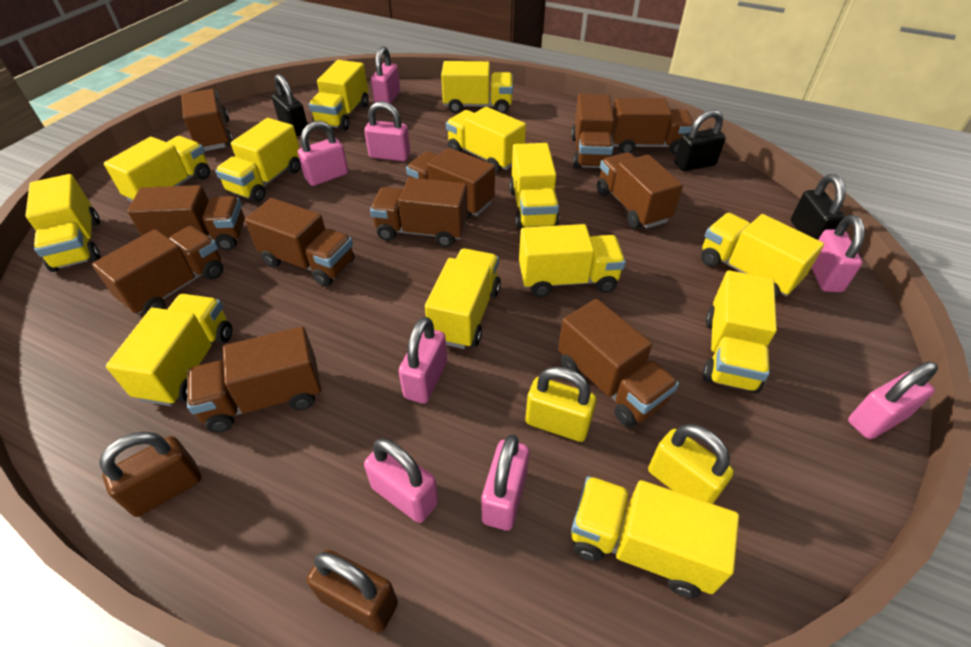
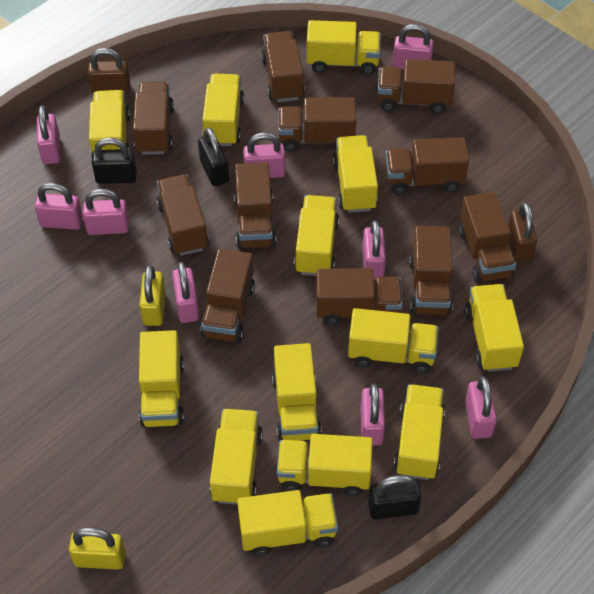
pink padlock: [298,121,348,186] [364,101,410,161] [364,438,438,523] [371,46,400,104] [398,317,447,403] [481,434,529,531] [811,215,865,292] [848,362,938,439] = 8 -> [35,183,83,230] [37,106,60,164] [83,189,129,235] [172,262,199,323] [243,132,285,178] [361,383,385,446] [362,220,386,280] [392,24,434,69] [465,376,497,439] = 9

